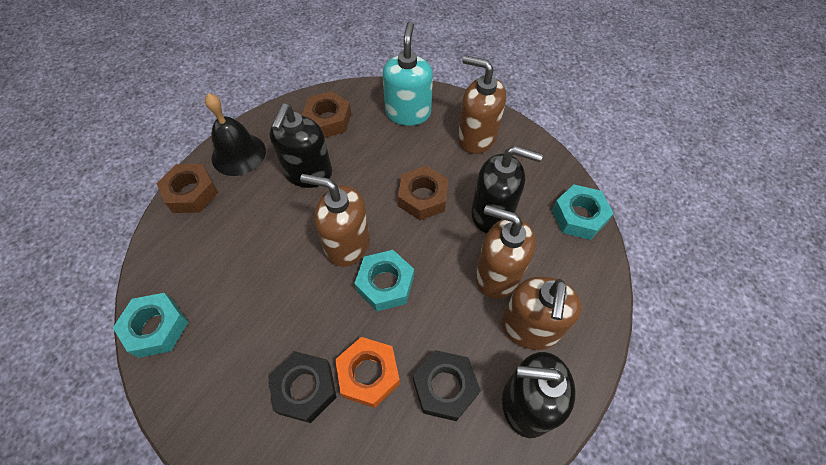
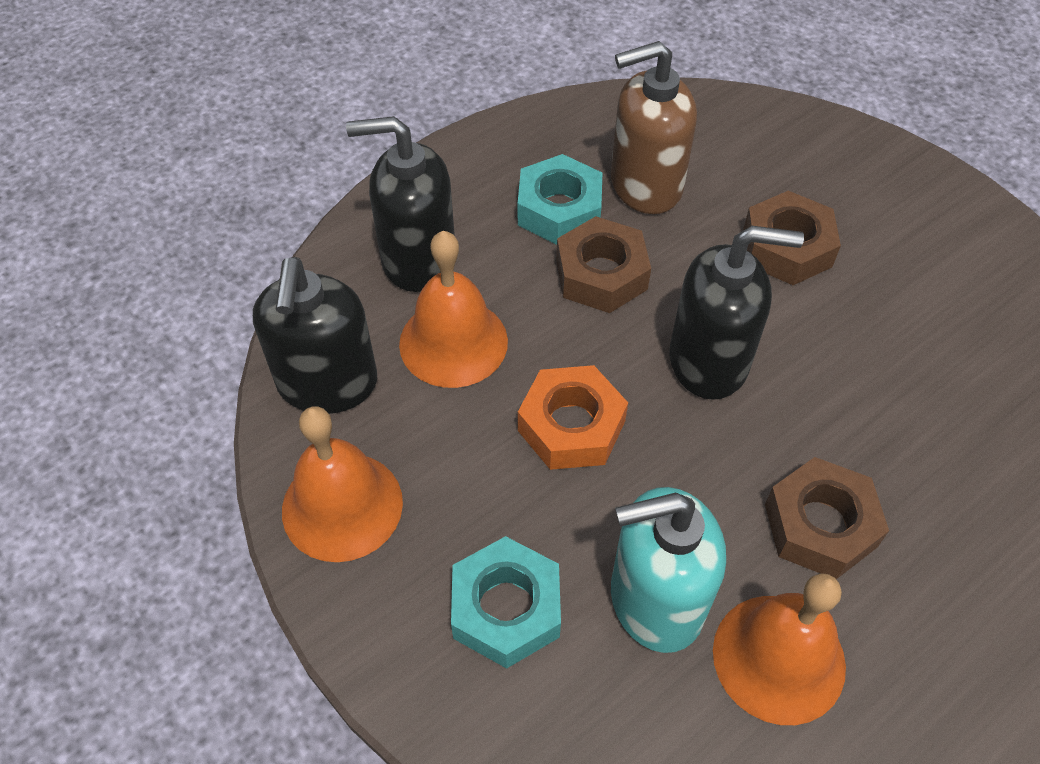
black bell: [205,93,266,176] = 1 -> none = 0
black nut: [268,351,337,423] [413,350,481,421] = 2 -> none = 0
brown soap dispenser: [300,174,370,267] [458,56,506,154] [475,205,536,299] [502,277,582,350] = 4 -> [611,41,697,214] = 1
orange bell: none = 0 -> [282,406,403,562] [399,231,508,388] [713,573,846,725] = 3
turquoise nut: [113,293,188,358] [354,250,414,311] [552,184,614,240] = 3 -> [451,536,561,669] [518,154,602,245] = 2

